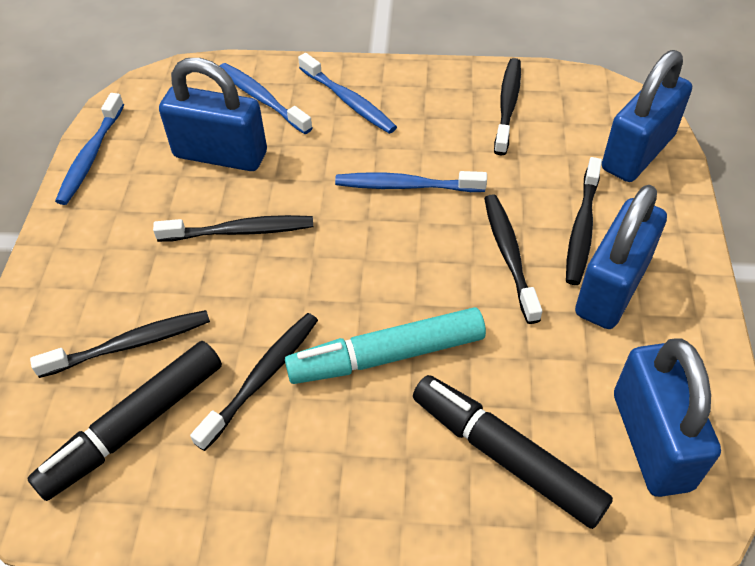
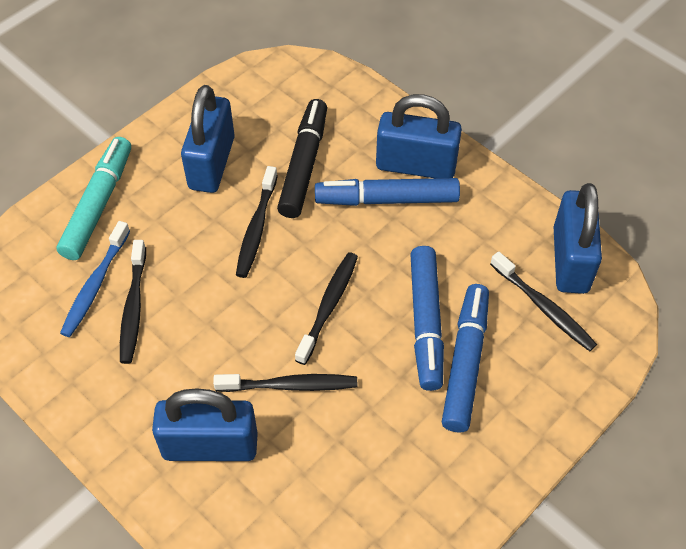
black marker: [27,341,222,501] [413,375,613,529] = 2 -> [277,99,327,218] = 1
black toothbrush: [30,310,210,378] [153,215,313,242] [190,313,318,451] [484,194,542,324] [494,58,521,155] [566,157,602,285] = 6 -> [120,240,146,364] [213,374,357,392] [236,166,278,278] [295,252,358,365] [490,251,597,351] = 5
blue marker: none = 0 -> [315,178,460,206] [410,246,444,391] [442,284,489,433] = 3
blue toothbrush: [55,93,124,205] [220,63,313,134] [298,53,397,134] [335,171,487,192] = 4 -> [60,221,130,337] = 1

